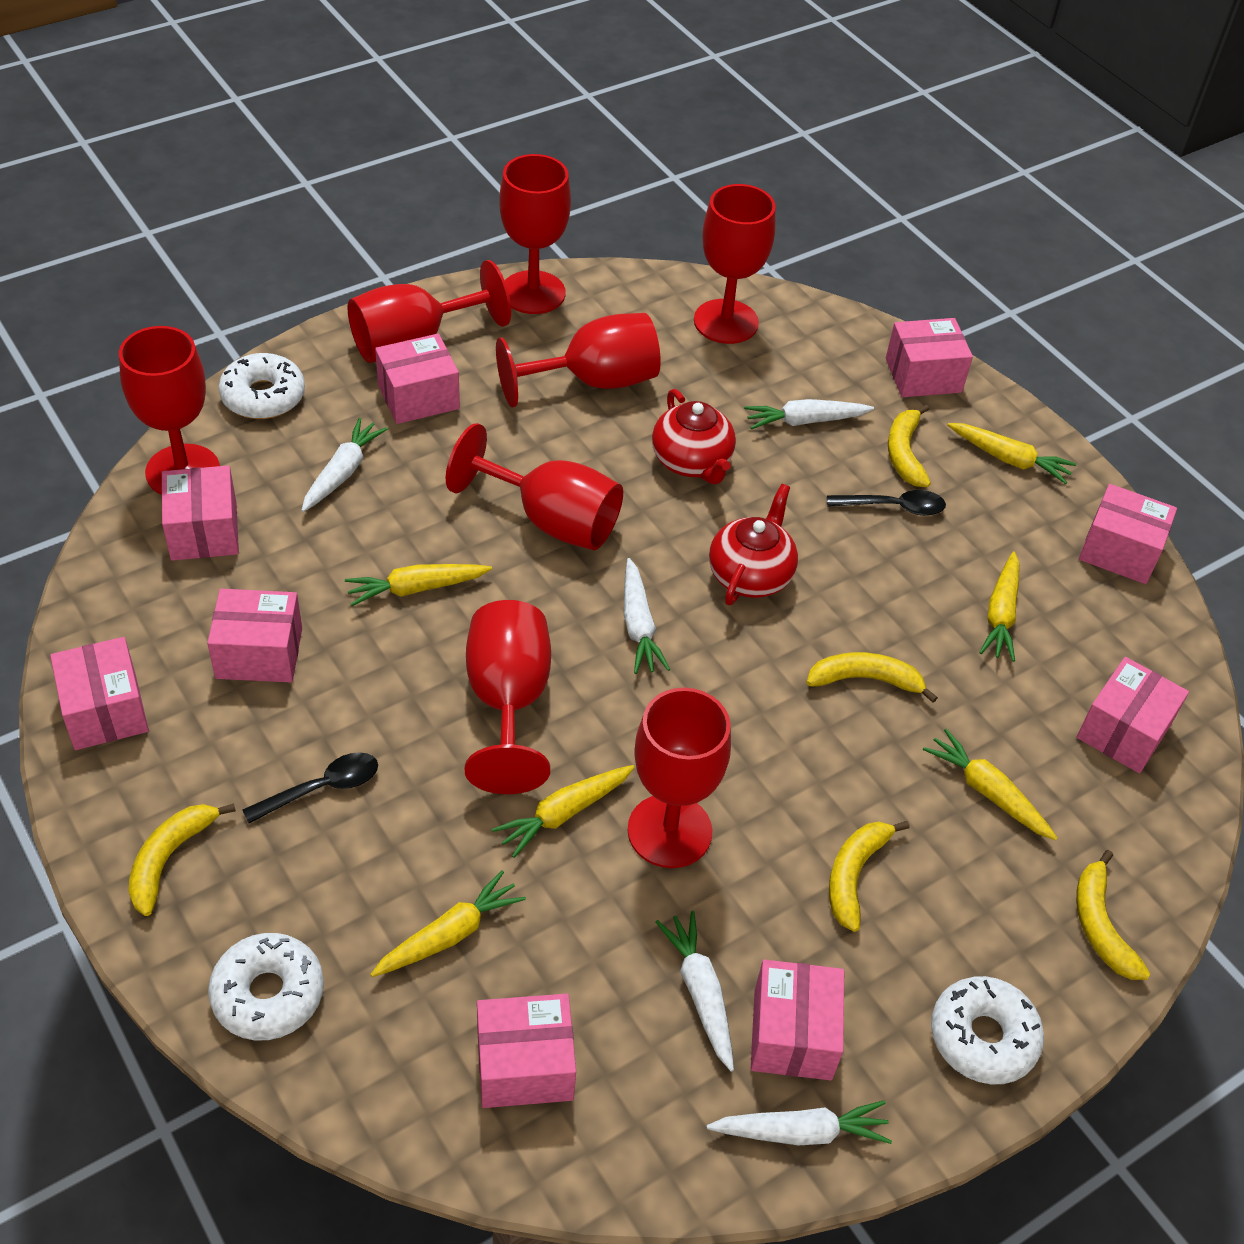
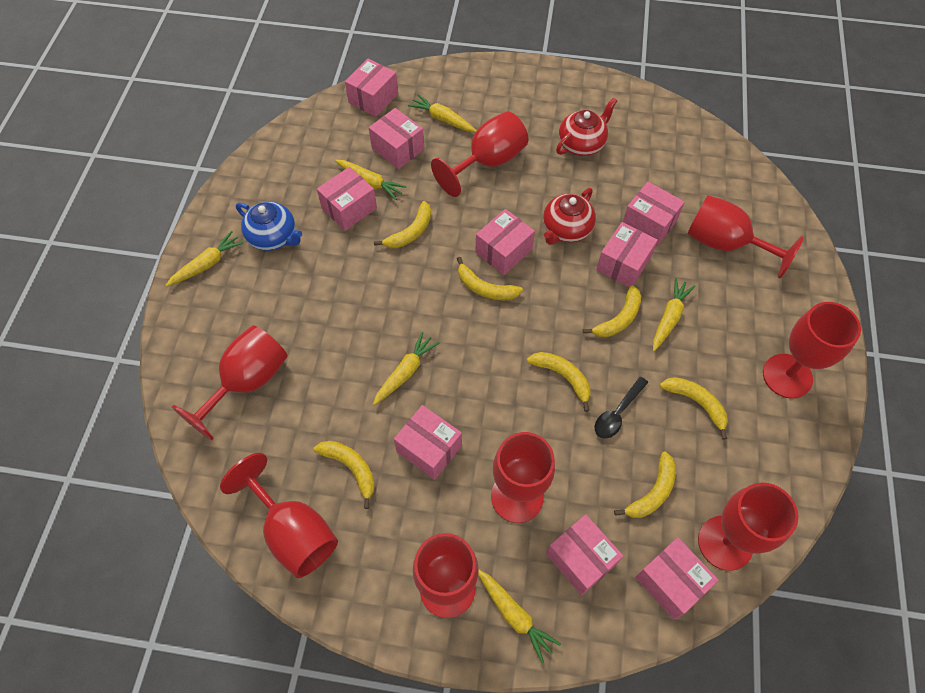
black spoon: [242,752,378,823] [827,490,946,516] = 2 -> [595,377,649,439] = 1
blue teapot: none = 0 -> [236,202,302,251] = 1
white carrot: [301,418,388,512] [624,558,670,674] [656,911,734,1072] [706,1100,892,1146] [744,399,874,429] = 5 -> none = 0
white donut: [208,933,324,1040] [218,353,305,419] [931,976,1044,1085] = 3 -> none = 0
yellow banana: [128,804,236,916] [807,652,938,703] [829,821,910,932] [888,404,931,487] [1076,850,1150,980] = 5 -> [314,441,375,509] [374,201,431,248] [457,257,523,300] [527,352,591,412] [583,285,641,337] [614,451,676,518] [660,377,728,440] = 7

